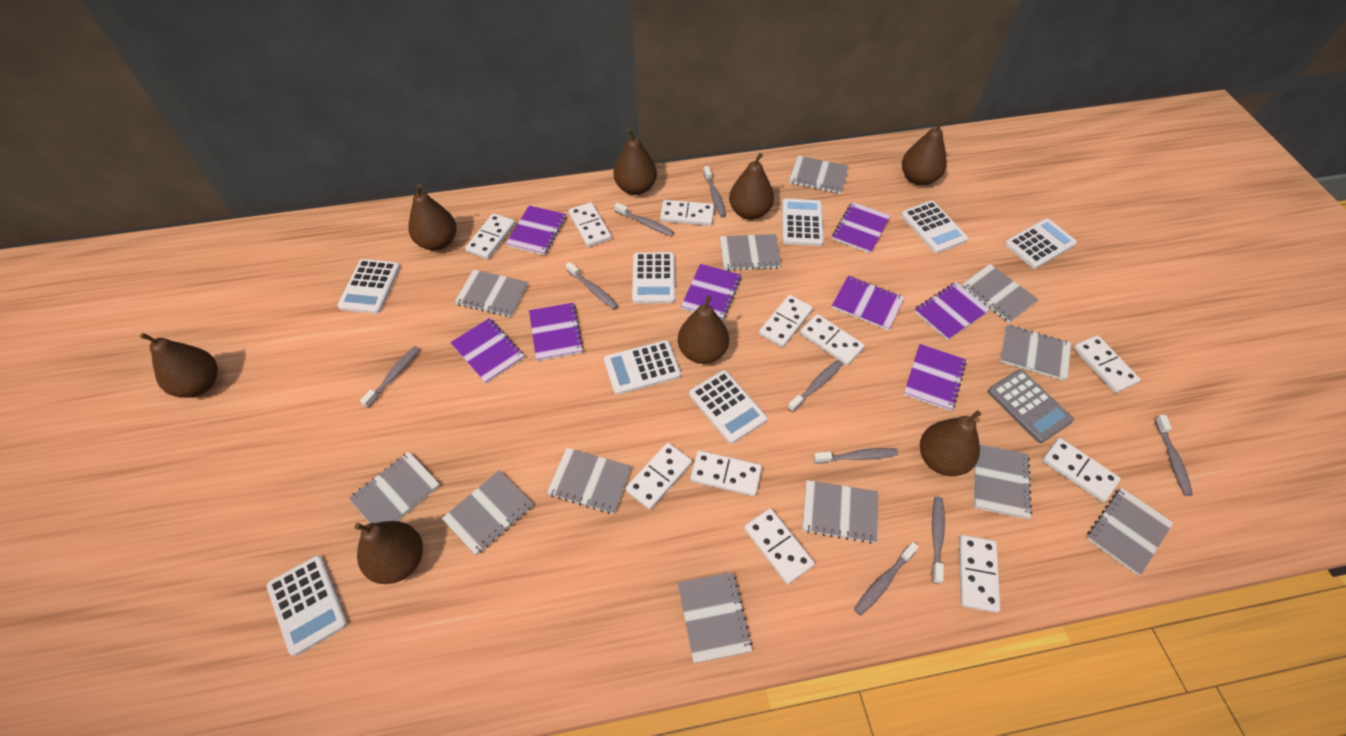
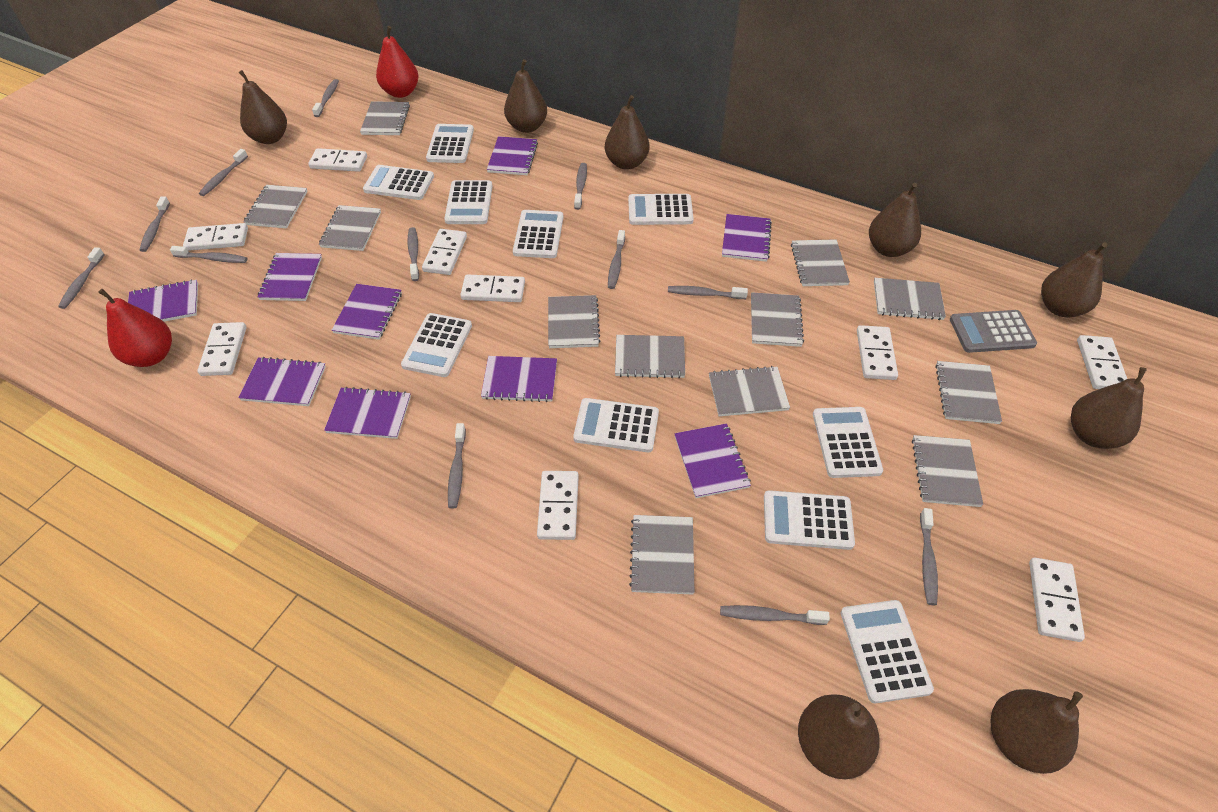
grey toothbrush: [360,346,420,408] [566,262,619,310] [614,203,675,236] [703,166,726,217] [787,360,843,412] [814,448,898,464] [854,542,919,615] [931,496,945,584] [1154,415,1193,496] = 9 -> [58,247,105,309] [140,196,170,252] [170,246,248,263] [199,149,248,196] [312,79,339,117] [408,227,419,281] [448,423,466,509] [574,163,587,210] [608,230,625,289] [668,286,748,299] [720,605,830,625] [920,508,938,605] = 12
purple notebook: [450,318,525,383] [506,205,566,255] [529,303,584,361] [681,264,741,320] [832,202,891,254] [832,276,904,331] [904,344,967,411] [914,282,990,340] = 8 -> [128,279,198,322] [238,357,326,406] [258,253,322,301] [324,387,411,439] [332,284,402,340] [481,356,557,402] [487,136,538,175] [674,423,751,498] [722,214,772,262] = 9
red pear: none = 0 -> [98,289,172,367] [376,26,418,98] = 2
white calculator: [266,556,348,656] [337,259,400,314] [604,340,681,395] [632,252,675,304] [689,370,767,444] [782,199,824,246] [901,201,968,253] [1005,219,1077,269] = 8 -> [363,165,434,200] [401,313,472,377] [426,124,474,163] [444,180,493,224] [513,210,564,258] [573,398,659,452] [628,194,694,225] [764,490,855,550] [813,407,883,478] [841,600,934,703] = 10
white domino: [465,213,515,259] [569,202,611,247] [625,443,692,510] [660,200,714,226] [690,450,762,496] [744,508,815,584] [759,295,813,347] [800,314,865,365] [959,535,1000,613] [1042,438,1121,502] [1073,335,1141,393] = 11 -> [183,223,248,251] [197,322,247,376] [308,148,367,172] [422,229,467,275] [460,274,525,302] [537,471,579,540] [857,325,898,380] [1029,557,1085,642] [1077,335,1127,389] = 9

